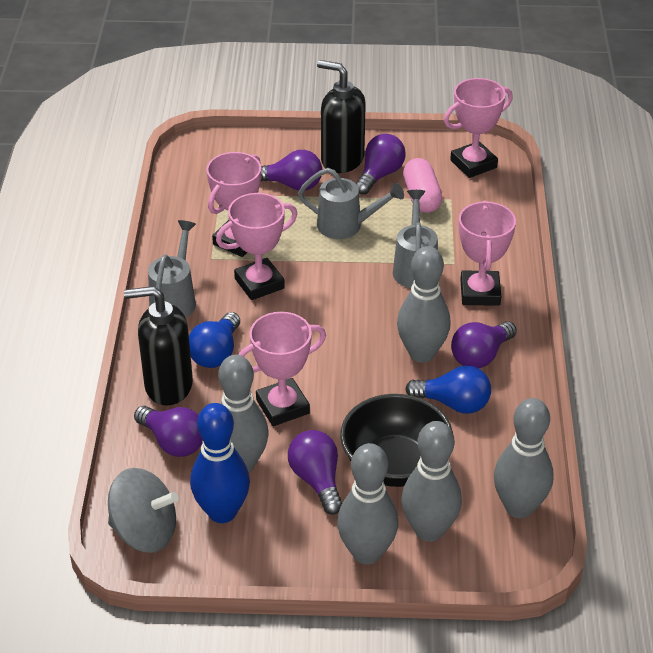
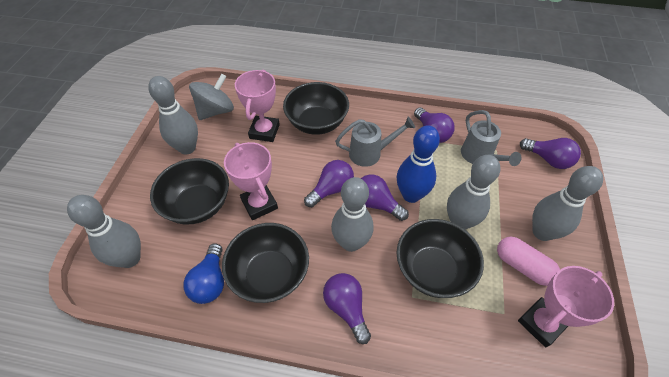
black bowl: [340,394,453,487] = 1 -> [150,158,229,224] [222,223,309,303] [283,82,349,135] [397,219,484,298] = 4
black soap dispenser: [124,286,193,405] [317,60,366,173] = 2 -> none = 0
blue light bulb: [189,312,240,368] [405,365,491,414] = 2 -> [183,243,224,304] = 1
grey watering can: [148,220,196,318] [298,168,404,239] [393,190,438,288] = 3 -> [335,117,415,167] [461,110,521,166] = 2
pink trophy: [206,152,261,257] [216,193,297,300] [238,312,326,426] [444,78,513,178] [459,200,516,306] = 5 -> [224,142,278,220] [235,70,280,142] [518,266,614,347] = 3

